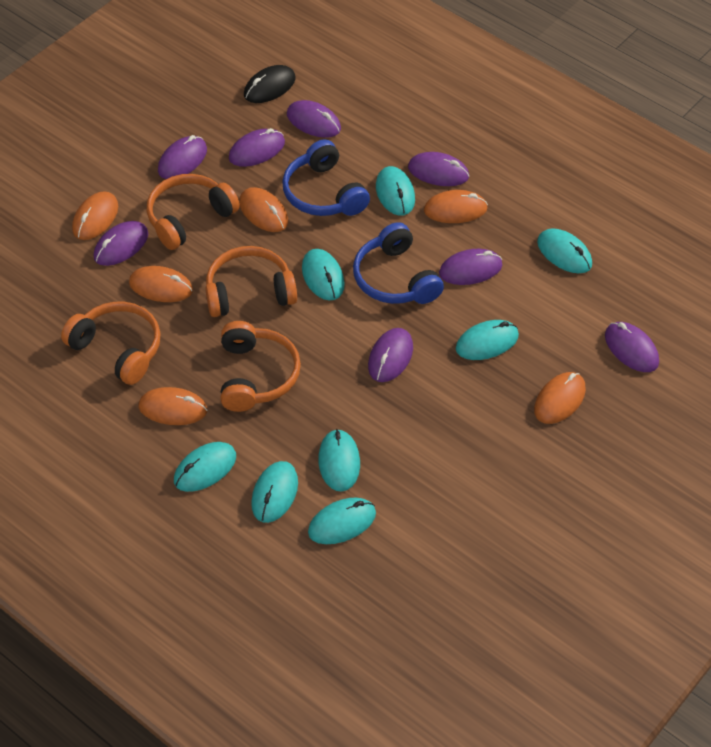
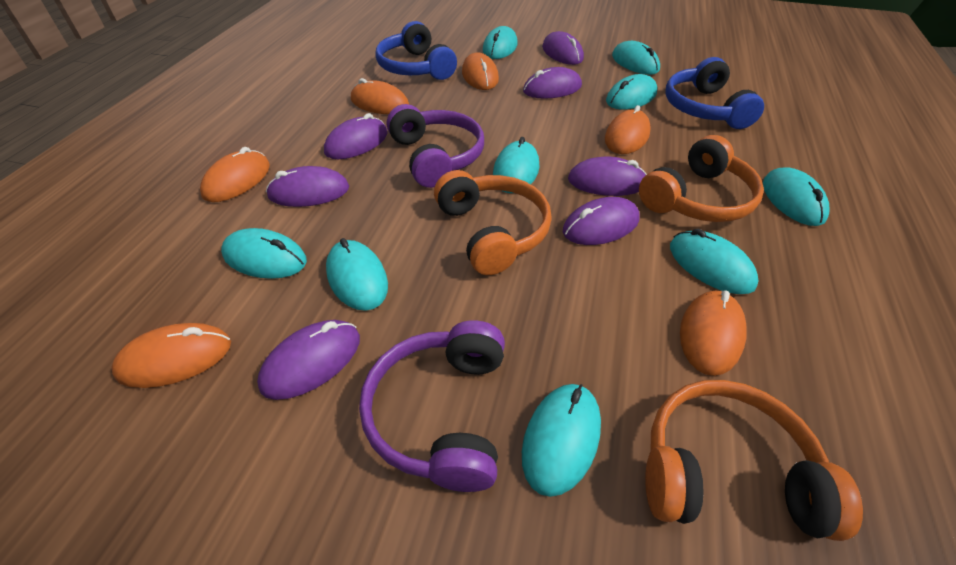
black mouse: [244,65,296,103] = 1 -> none = 0
orange headphones: [61,302,161,385] [147,174,240,250] [205,246,297,317] [220,321,301,412] = 4 -> [434,170,552,275] [639,135,764,222] [645,380,863,541] = 3
purple headphones: none = 0 -> [359,320,505,492] [387,104,484,188] = 2
purple mouse: [94,221,148,266] [158,135,207,179] [229,128,285,167] [287,100,341,138] [368,328,413,382] [408,152,469,186] [439,249,502,285] [605,322,659,372] = 8 -> [257,320,360,400] [266,166,349,207] [324,113,387,159] [523,67,582,99] [542,31,584,65] [563,197,640,245] [568,157,647,196] = 7
turquoise mouse: [174,442,236,492] [251,461,298,523] [302,249,345,300] [308,498,376,544] [318,429,360,492] [376,166,415,216] [456,320,519,360] [537,228,592,273] = 8 -> [221,228,307,279] [326,238,388,311] [483,26,518,59] [493,137,539,193] [522,384,601,497] [606,74,657,109] [612,41,660,75] [670,229,759,294] [763,167,829,226] = 9

